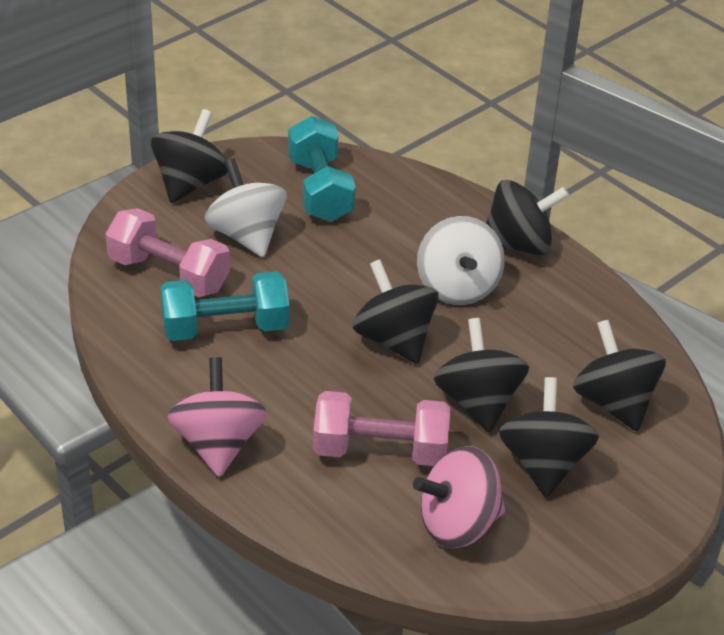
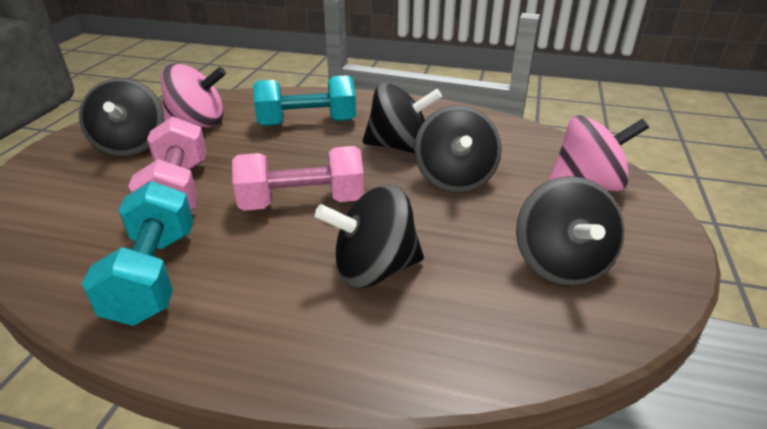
black spinning top: [151,109,228,203] [353,259,439,364] [434,318,529,433] [486,180,569,255] [499,377,599,497] [573,320,666,431] = 6 -> [79,78,164,156] [315,185,424,288] [363,83,442,153] [414,105,502,193] [516,176,625,286] = 5
white spinning top: [204,158,287,257] [417,216,505,305] = 2 -> none = 0

